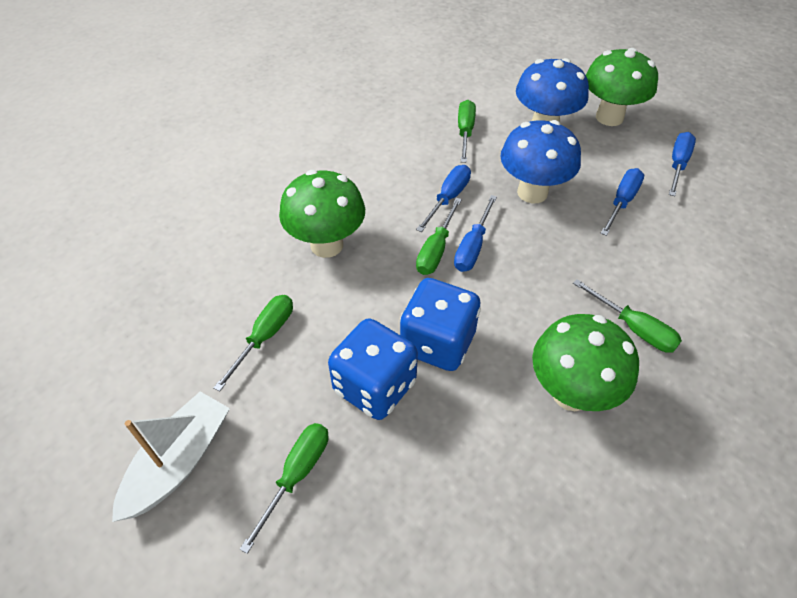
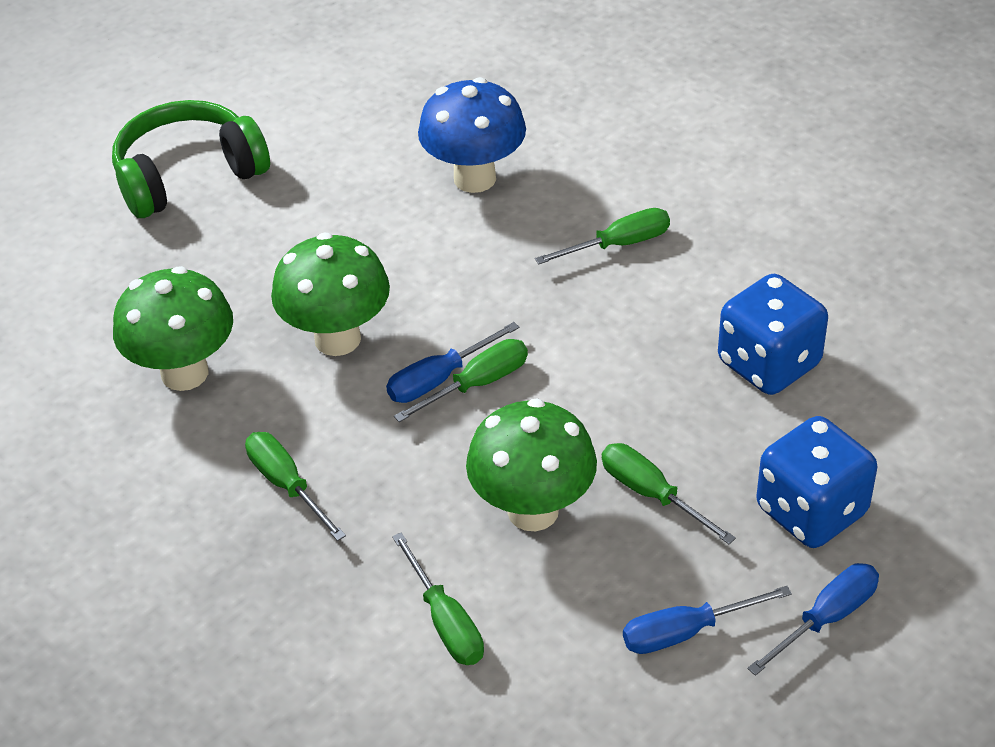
blue mushroom: [500,120,581,204] [516,58,589,122] = 2 -> [418,77,526,193] = 1
blue screwdriver: [416,165,471,232] [454,195,497,272] [600,168,644,236] [669,132,696,196] = 4 -> [386,322,519,403] [623,586,792,654] [747,563,879,676] = 3
green headphones: none = 0 -> [112,100,270,218] = 1
white boat: [112,392,230,522] = 1 -> none = 0

